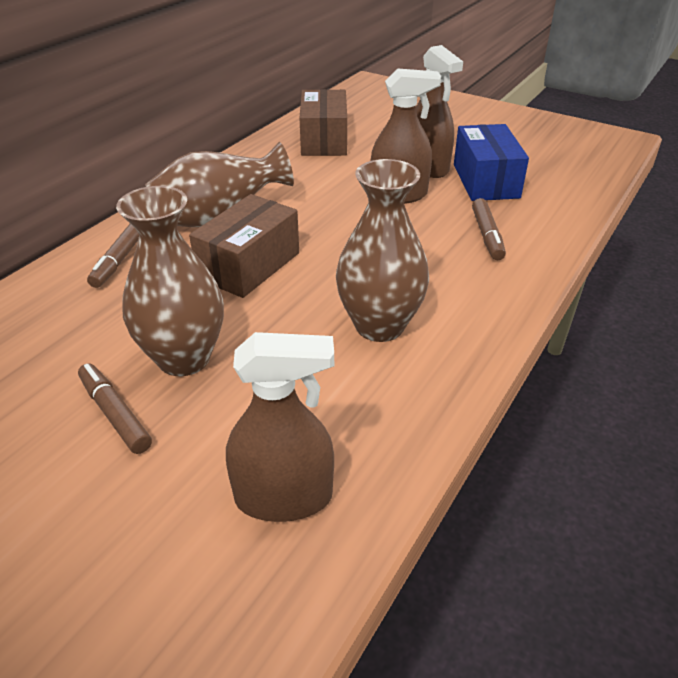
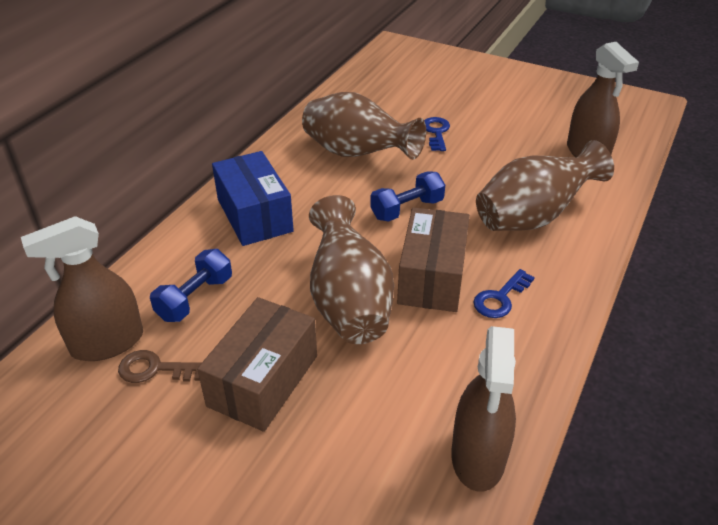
blue dumbbell: none = 0 -> [150,249,232,322] [370,172,445,222] = 2
blue key: none = 0 -> [424,117,450,151] [473,269,535,318] = 2
brown key: none = 0 -> [118,350,201,383] = 1
brown marker: [78,363,152,454] [87,224,139,288] [472,198,506,260] = 3 -> none = 0

